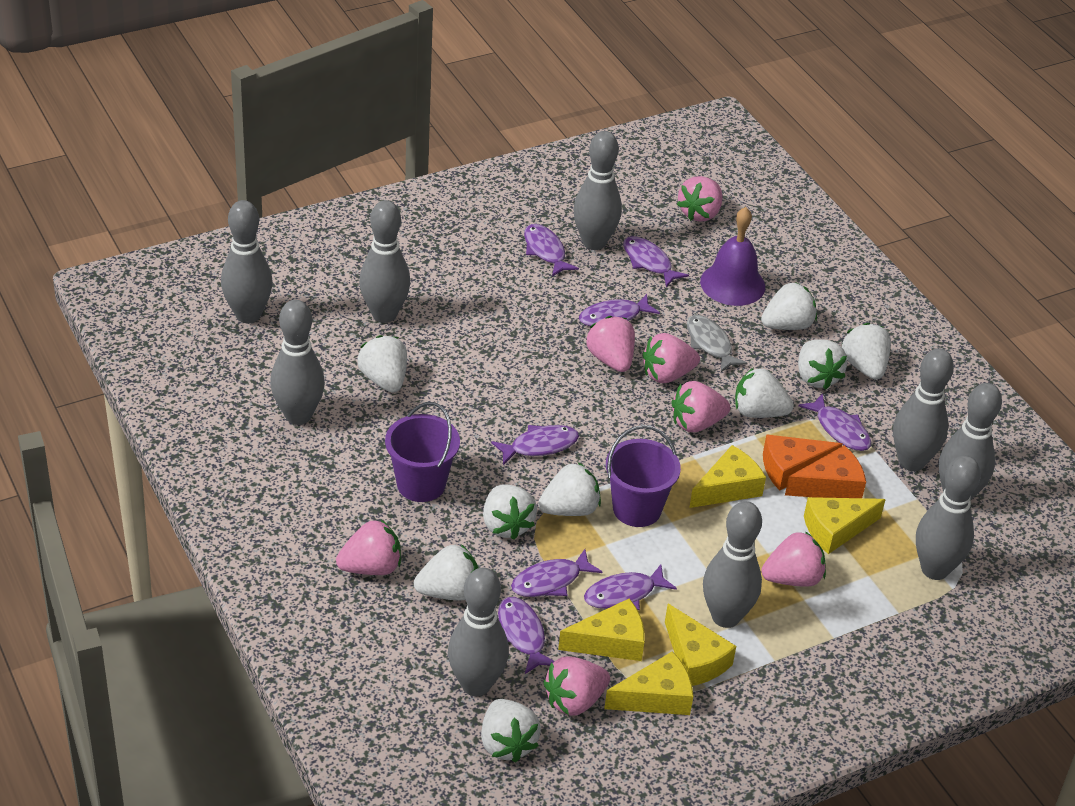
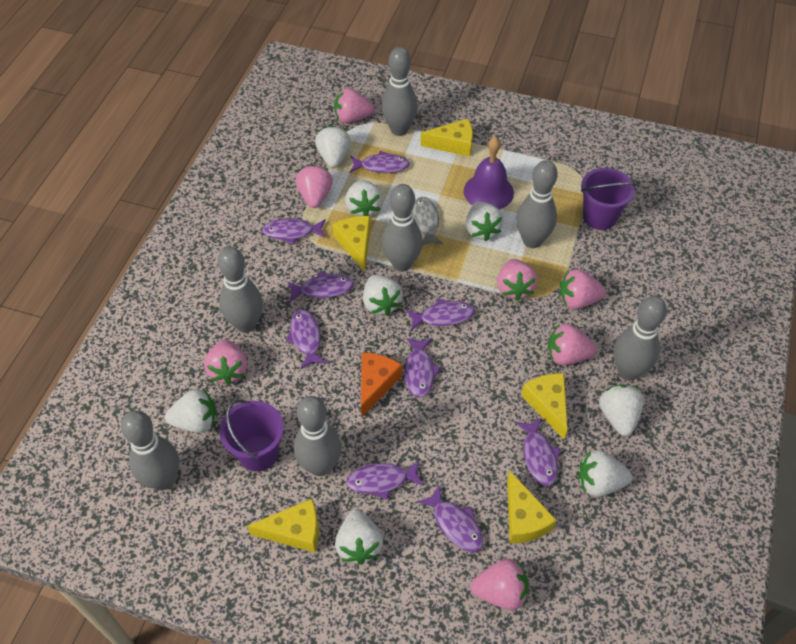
grey bowling pin: [221,200,273,323] [270,300,325,425] [359,200,411,323] [448,567,509,696] [573,131,622,250] [703,501,762,628] [893,348,954,471] [916,455,981,580] [939,383,1002,501] = 9 -> [121,411,179,490] [218,247,263,333] [294,396,341,476] [381,47,418,136] [382,184,423,272] [516,160,558,248] [613,296,667,380] = 7
orange cheese: [763,434,842,491] [785,445,866,498] = 2 -> [361,352,402,417] = 1
purple fish: [491,425,579,465] [498,597,555,674] [511,549,602,597] [524,224,579,277] [579,294,660,326] [584,564,677,610] [623,236,689,287] [799,394,871,451] = 8 -> [262,218,326,245] [286,310,327,369] [287,271,354,302] [346,460,424,499] [350,151,410,173] [404,338,441,398] [406,298,475,331] [417,485,483,552] [515,418,561,486] = 9
white strawberry: [357,335,407,393] [414,544,478,600] [481,699,541,763] [483,484,537,540] [538,463,601,516] [735,368,794,418] [761,282,817,330] [798,340,847,390] [841,323,891,380] = 9 -> [165,389,217,433] [315,126,351,168] [335,510,383,565] [345,180,383,216] [363,275,402,316] [466,202,504,241] [578,450,632,497] [599,385,644,436] = 8

